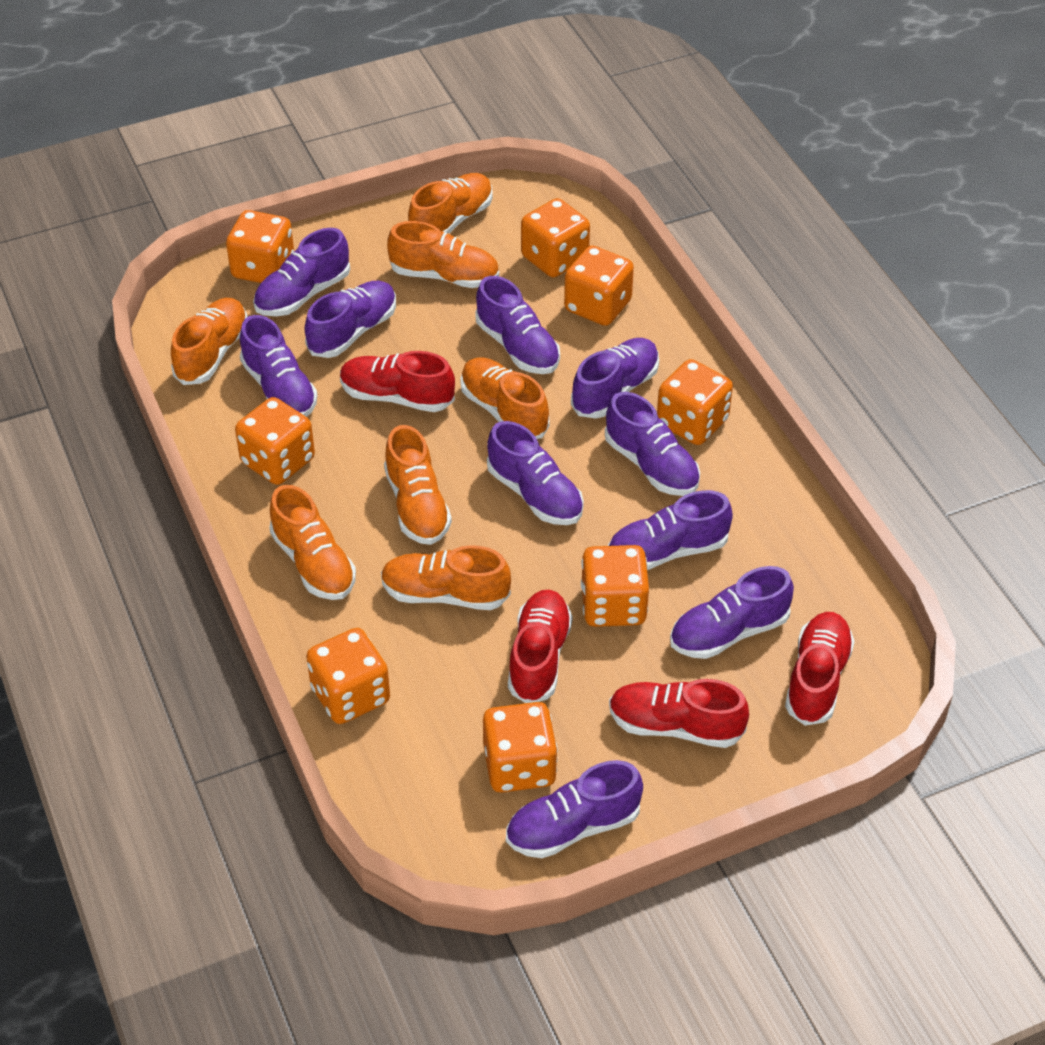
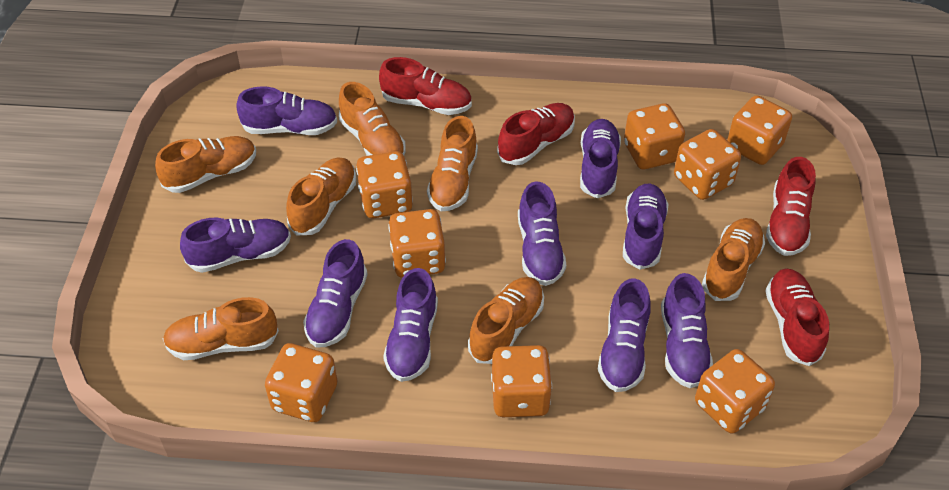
purple shoe: [240,315,318,417] [253,228,350,316] [305,281,396,358] [475,276,560,374] [487,421,584,525] [506,760,643,858] [571,338,659,419] [605,392,700,496] [608,490,733,570] [670,566,794,659] = 10 -> [180,218,291,273] [236,86,337,135] [303,239,368,348] [383,268,438,382] [518,181,566,286] [580,119,621,198] [598,278,651,392] [623,183,668,270] [661,273,713,388] = 9

